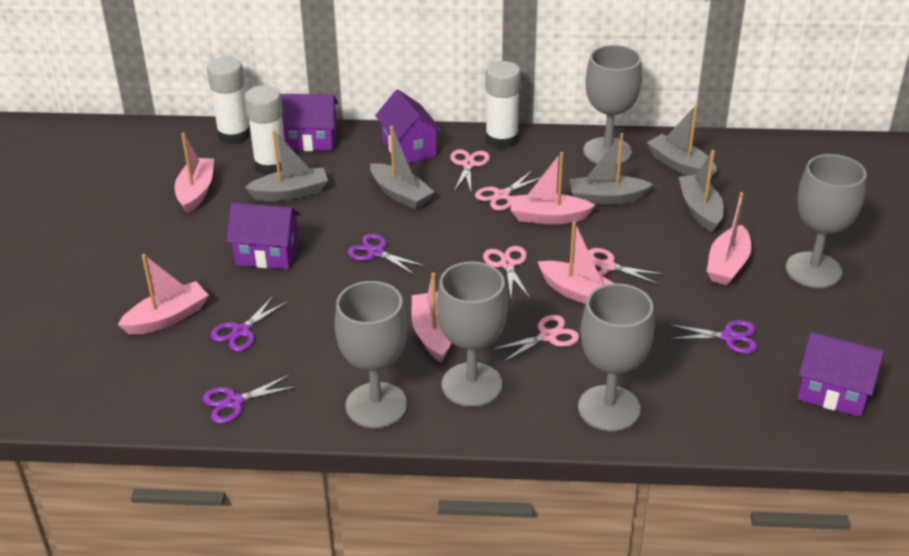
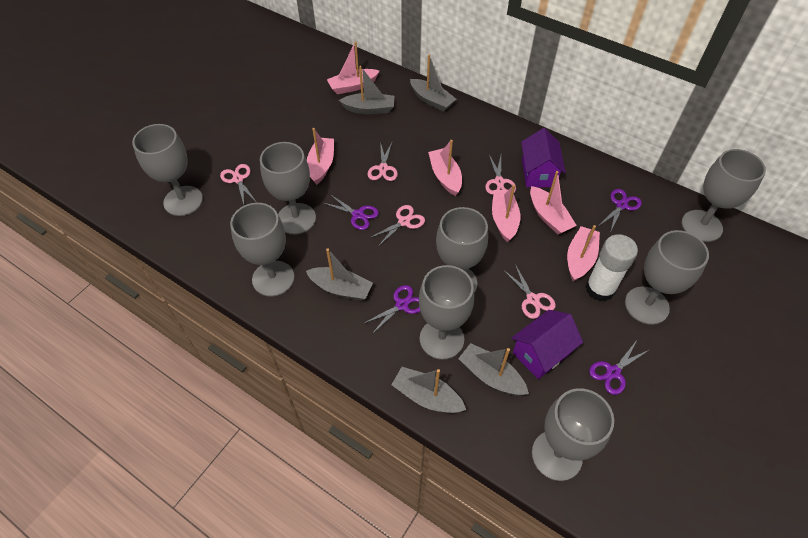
grey goblet: [335,281,407,428] [437,261,508,407] [578,283,654,431] [583,45,642,165] [786,154,866,288] = 5 -> [132,124,203,216] [230,203,295,297] [260,142,316,235] [419,265,474,360] [436,207,488,293] [532,388,614,481] [625,230,709,325] [682,149,766,242] = 8
purple house: [226,203,301,269] [281,94,338,151] [375,89,442,163] [797,332,884,417] = 4 -> [511,310,583,379] [521,128,566,187] = 2
white glue stick: [207,57,251,144] [245,85,285,175] [485,61,521,149] = 3 -> [585,234,638,301] = 1

